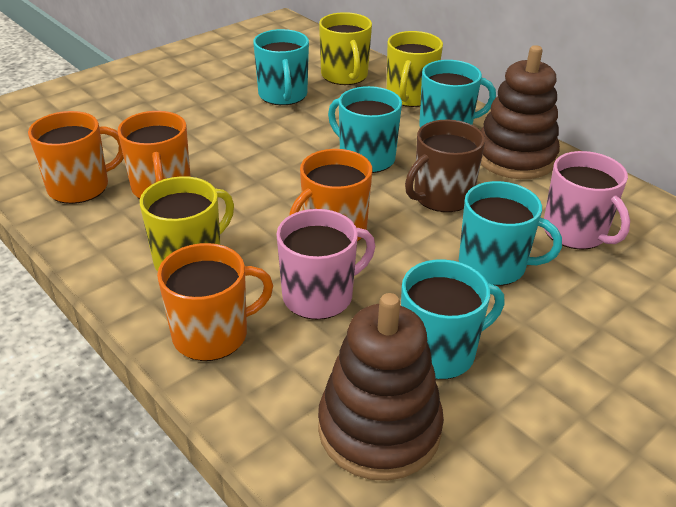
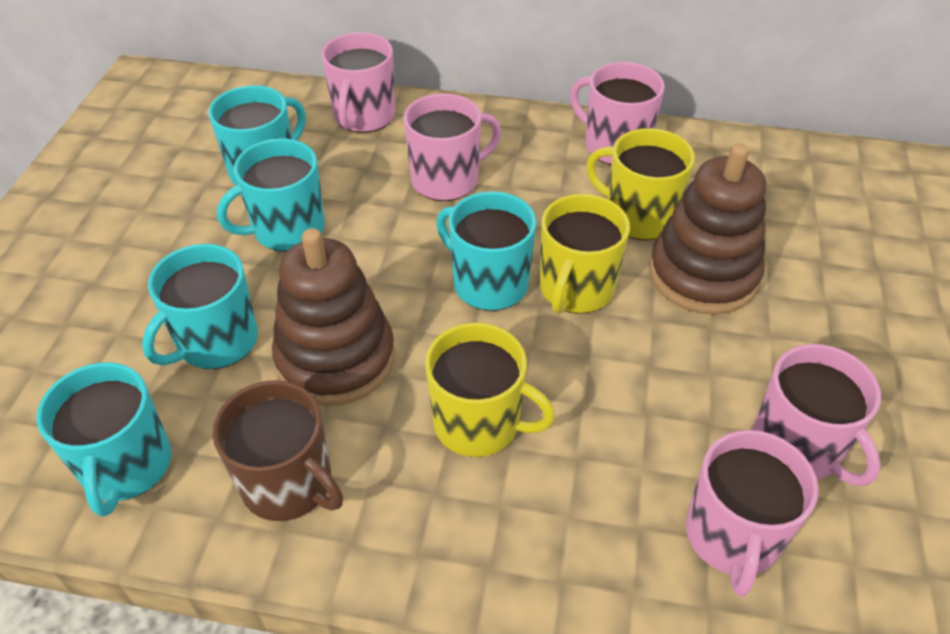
orange mug: [28,111,124,204] [117,111,191,199] [157,243,273,361] [289,149,372,242] = 4 -> none = 0
pink mug: [276,209,375,320] [544,151,630,250] = 2 -> [321,32,395,133] [404,93,501,201] [570,62,665,165] [686,430,819,597] [752,344,881,486] = 5

